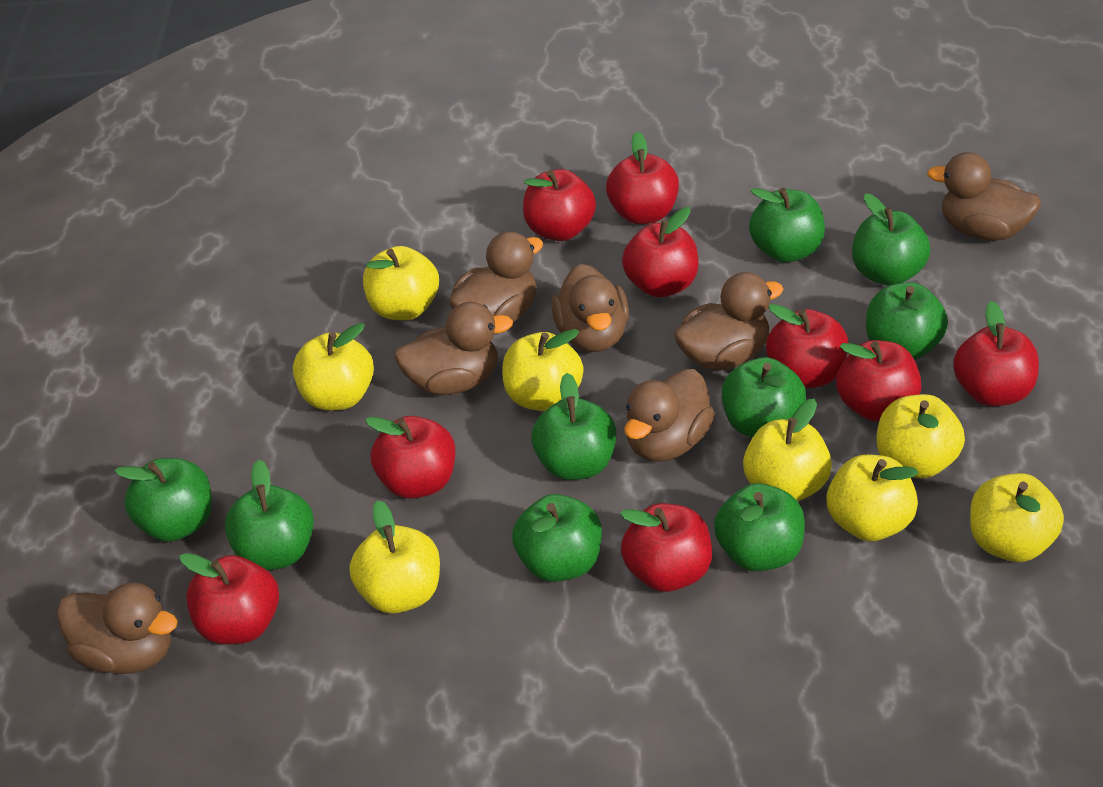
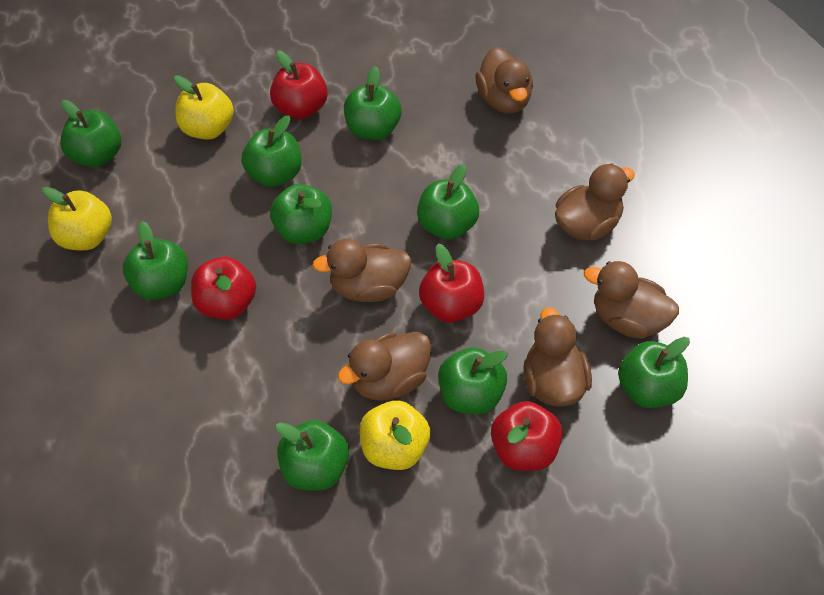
brown duck: [57,582,178,674] [394,302,513,395] [449,231,543,322] [551,264,629,352] [624,369,715,461] [673,272,784,371] [927,152,1041,241] = 7 -> [312,239,411,302] [338,332,431,401] [475,47,533,114] [523,307,592,406] [555,164,635,241] [584,261,679,339] = 6
red apple: [179,553,279,644] [365,416,456,499] [523,169,596,241] [606,131,679,224] [620,503,712,592] [622,207,699,297] [766,304,848,388] [836,340,922,421] [953,301,1039,406] = 9 -> [191,257,256,320] [270,50,328,119] [419,243,484,323] [491,401,563,471] = 4
yellow apple: [293,323,374,411] [349,500,440,613] [363,246,439,320] [502,329,583,411] [743,399,832,501] [826,454,918,541] [877,394,965,478] [970,473,1064,562] = 8 -> [42,187,112,250] [174,75,234,140] [360,400,430,470] = 3

